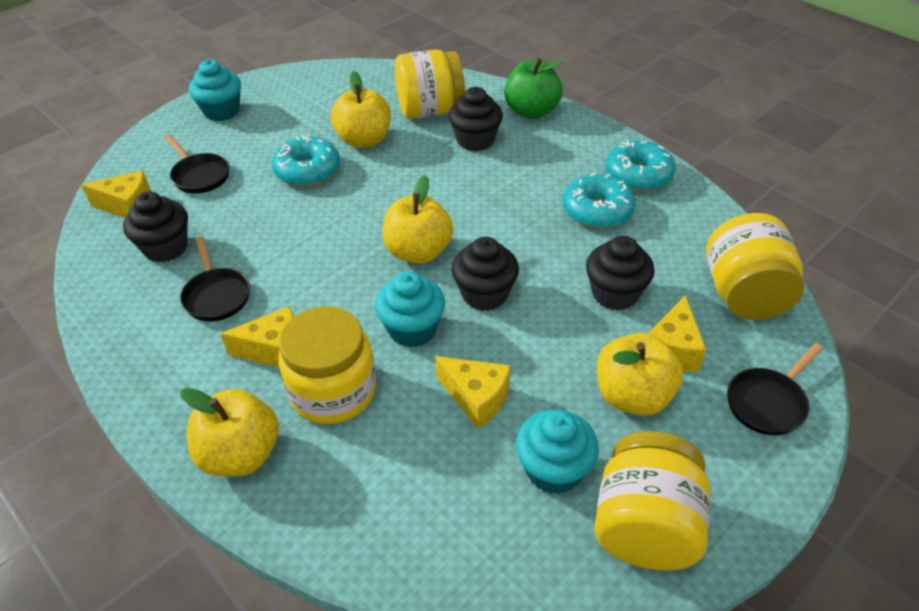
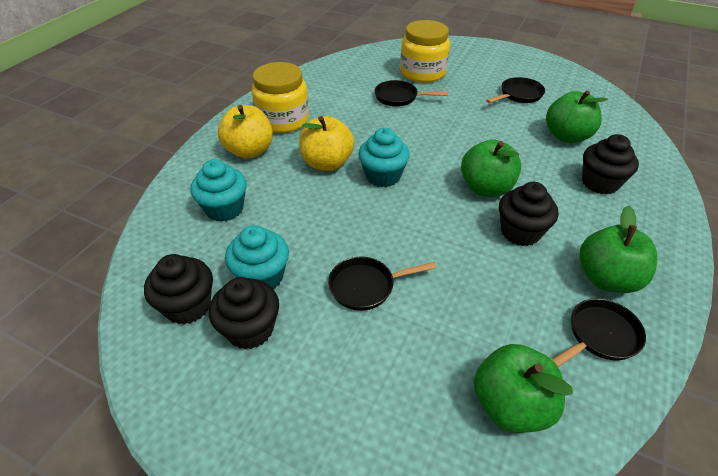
black pan: [165,135,230,194] [180,237,250,322] [727,343,823,435] = 3 -> [328,257,437,311] [375,80,448,106] [486,77,545,103] [552,298,646,367] = 4
green apple: [504,58,563,119] = 1 -> [461,140,521,197] [474,344,573,433] [546,90,608,143] [579,206,657,293] = 4
turquoise donut: [272,135,340,187] [563,173,636,229] [605,140,675,192] = 3 -> none = 0
yellow apple: [180,388,279,476] [331,71,391,148] [383,175,453,264] [597,333,683,416] = 4 -> [218,105,273,159] [299,116,354,171] = 2
yellow cheese: [81,171,151,218] [221,306,293,367] [435,356,511,429] [649,295,706,371] = 4 -> none = 0
yellow jar: [278,306,376,424] [395,50,465,119] [594,431,710,571] [706,213,804,320] = 4 -> [252,62,309,133] [400,20,450,83] = 2

